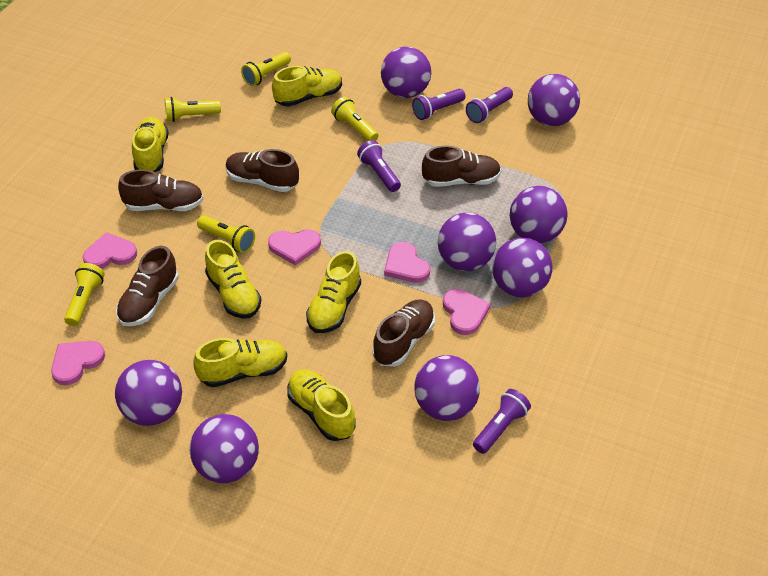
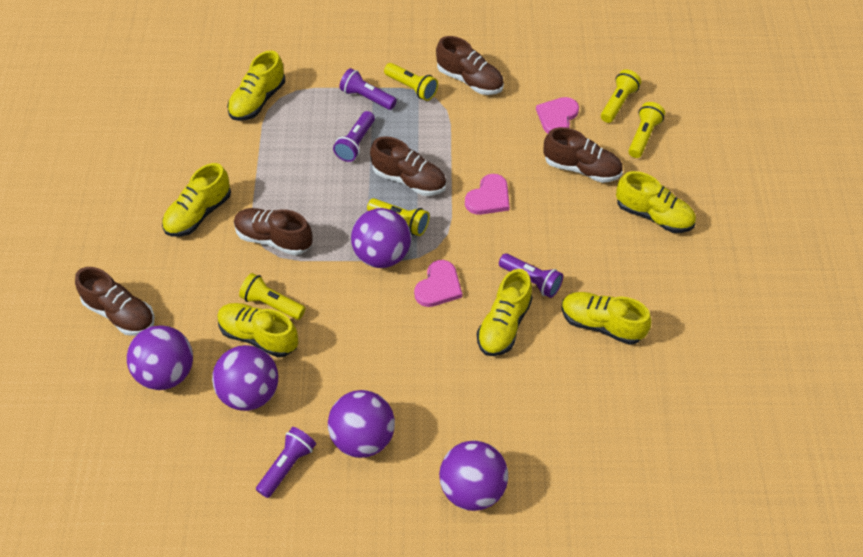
pink heart: [51,341,105,385] [83,232,137,269] [268,229,321,266] [384,242,430,283] [443,289,491,335] = 5 -> [414,260,462,307] [465,174,510,215] [536,97,579,134] = 3
purple ball: [115,360,182,426] [190,414,259,483] [381,46,431,98] [414,355,480,421] [438,212,496,271] [492,238,552,298] [510,186,568,243] [528,74,580,126] = 8 -> [127,325,193,390] [212,345,278,411] [328,390,395,458] [351,208,411,268] [439,440,508,511] = 5

